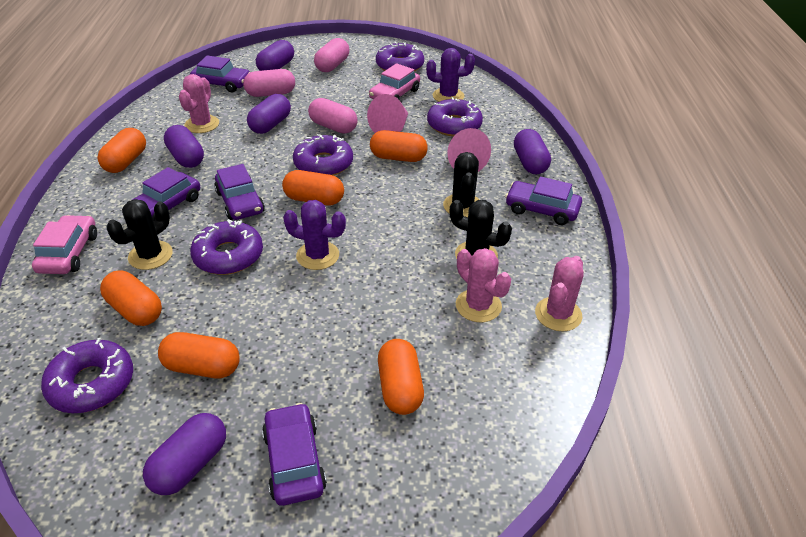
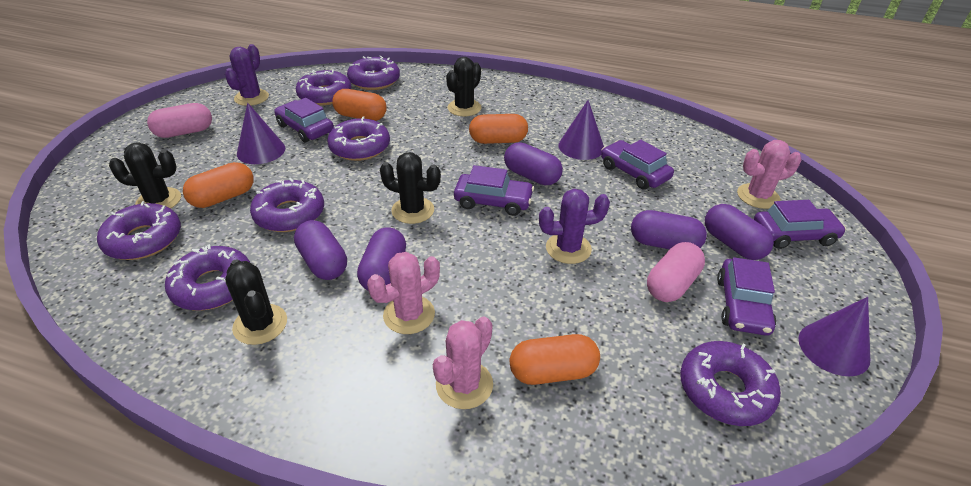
black cactus: [107,199,173,270] [443,152,480,217] [450,200,512,259] = 3 -> [109,143,181,209] [225,260,287,345] [380,152,441,224] [446,57,481,116] = 4
orange capsule: [97,128,146,173] [100,270,162,326] [158,332,240,378] [282,170,344,205] [370,130,428,162] [378,339,424,415] = 6 -> [183,162,254,208] [332,89,387,121] [469,114,528,144] [510,334,600,385] = 4
pink capsule: [243,69,295,97] [308,98,357,133] [314,38,349,72] = 3 -> [147,103,212,138] [647,242,705,302] = 2
pink car: [32,215,97,274] [369,63,420,101] = 2 -> none = 0
pink cone: [367,94,408,133] [447,128,491,172] = 2 -> none = 0
purple cone: none = 0 -> [237,103,285,164] [559,100,604,160] [798,297,870,376] = 3
purple donut: [41,338,133,413] [190,219,263,275] [293,134,353,176] [376,42,424,72] [427,97,483,137] = 5 -> [97,201,181,260] [165,244,250,311] [250,178,324,232] [296,70,351,106] [327,117,390,161] [347,56,400,90] [680,341,781,426] = 7

